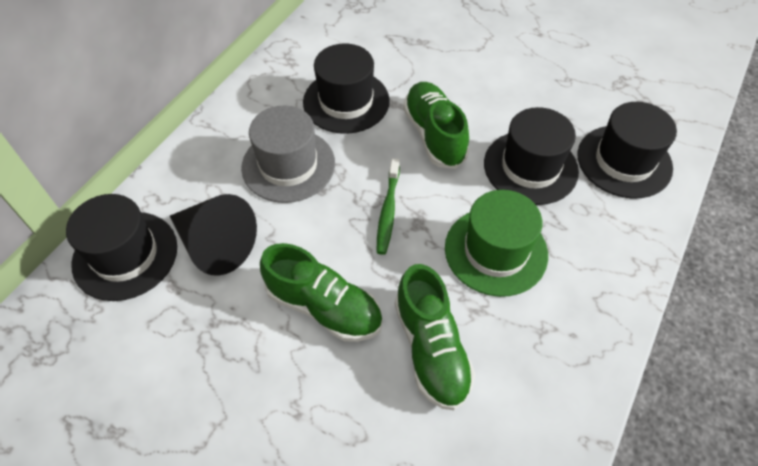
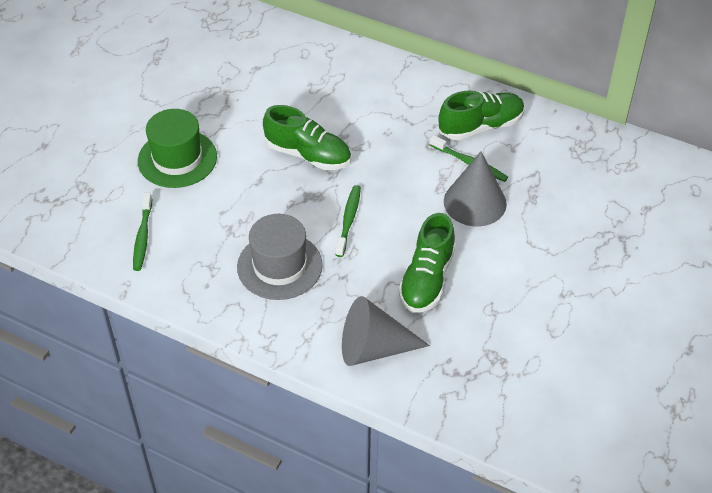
black cone: [170,194,257,276] = 1 -> none = 0
black hat: [66,194,177,301] [303,43,390,134] [484,107,579,205] [577,102,677,199] = 4 -> none = 0
green toothbrush: [376,158,400,255] = 1 -> [133,193,152,271] [335,185,361,257] [430,135,508,182] = 3
grey cone: none = 0 -> [342,296,430,366] [444,152,507,226] = 2

